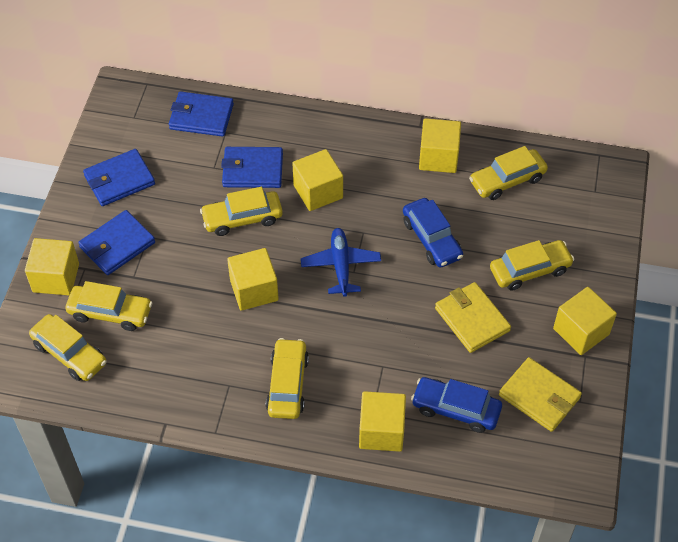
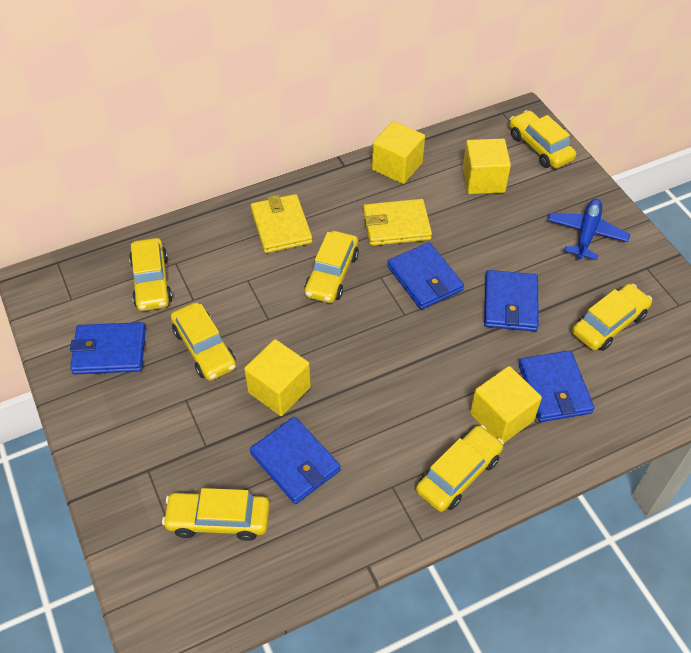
blue car: [403,198,463,267] [411,377,502,433] = 2 -> none = 0
blue wallet: [78,210,155,275] [83,149,155,206] [169,91,234,137] [221,147,283,188] = 4 -> [70,322,146,374] [250,417,341,504] [387,242,464,309] [484,270,539,331] [518,351,594,422] = 5
yellow car: [29,314,107,381] [65,281,153,331] [200,187,283,236] [266,338,309,419] [469,146,548,200] [490,240,575,291] = 6 -> [129,238,172,311] [162,488,270,541] [171,302,236,381] [304,231,359,303] [416,425,504,512] [510,110,576,168] [572,284,652,351] = 7
yellow cube: [25,238,79,296] [227,248,279,311] [292,149,343,211] [359,391,406,452] [419,118,461,173] [553,287,617,355] = 6 -> [244,339,311,416] [372,121,425,184] [463,139,511,194] [470,366,542,443] = 4

